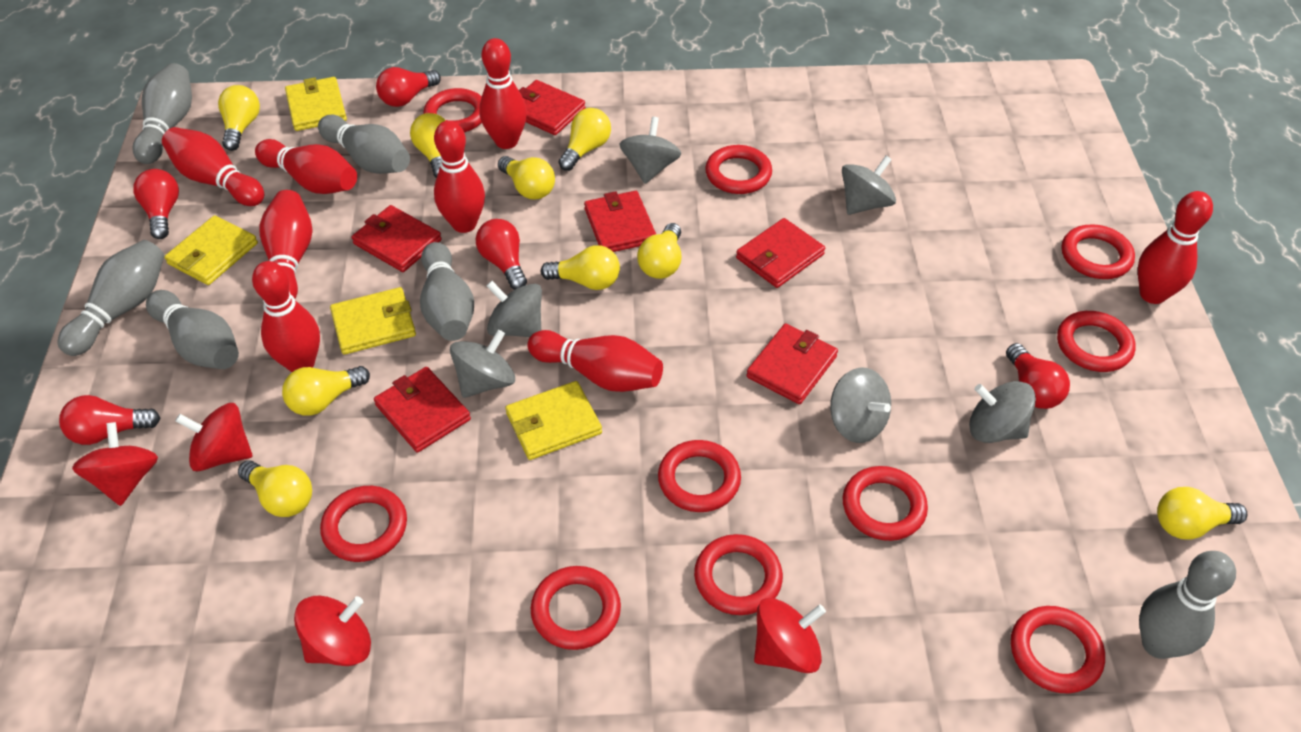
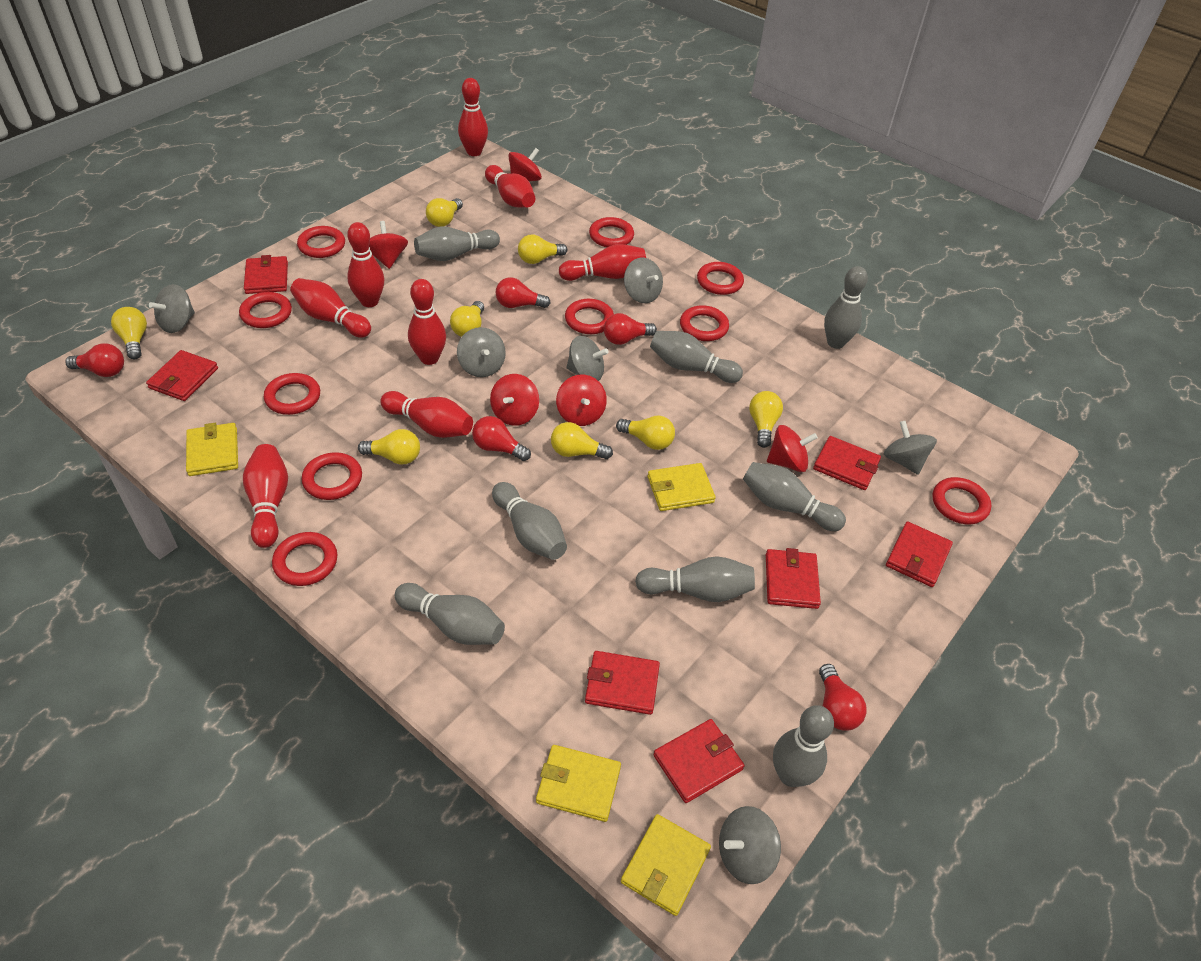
grey bowling pin: [57,240,164,356] [132,63,192,164] [146,290,239,369] [318,115,410,174] [420,242,474,341] [1139,551,1236,659] = 6 -> [395,583,505,645] [414,226,500,261] [492,482,567,560] [635,556,755,602] [650,331,743,383] [743,462,846,531] [773,705,834,787] [824,266,868,349] = 8
red spinning top: [72,422,158,506] [175,403,252,471] [294,596,371,666] [754,598,826,673] = 4 -> [369,221,408,269] [490,374,539,426] [508,148,542,181] [556,375,607,426] [767,425,818,472] = 5
red wallet: [352,205,442,272] [374,367,471,453] [519,80,586,135] [584,191,657,252] [736,218,825,288] [746,323,838,404] = 6 -> [146,350,218,401] [244,255,288,294] [585,651,660,715] [653,719,745,803] [766,548,821,609] [813,436,881,490] [886,521,953,587] = 7
yellow light bulb: [218,85,260,151] [238,460,312,517] [282,366,370,416] [410,113,446,178] [498,156,555,199] [541,245,620,290] [559,108,611,171] [637,223,681,279] [1157,487,1247,540] = 9 -> [111,307,147,359] [358,429,420,465] [426,198,463,227] [450,301,484,337] [518,235,567,264] [551,422,613,459] [616,415,675,450] [749,391,783,448] = 8

